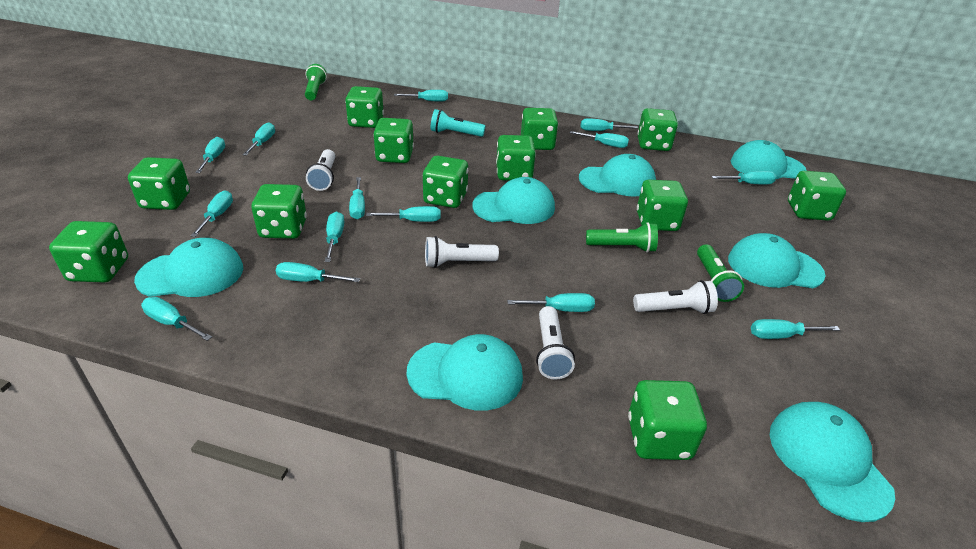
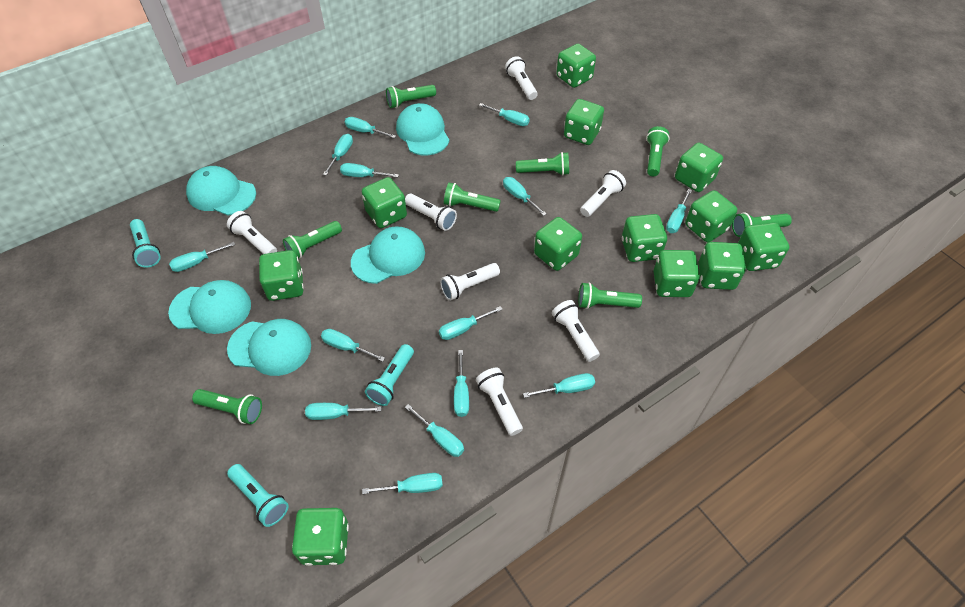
green flashlight: [305,64,327,100] [586,222,658,253] [697,244,744,302] = 3 -> [192,389,262,424] [283,221,342,258] [386,85,436,108] [444,183,501,212] [516,152,569,175] [578,282,642,309] [646,126,670,176] [732,212,792,237] = 8
turquoise cap: [134,238,243,297] [407,334,523,411] [472,177,555,224] [579,154,656,197] [728,233,825,288] [731,140,807,179] [770,402,895,522] = 7 -> [168,280,251,334] [186,166,256,216] [227,319,311,376] [351,226,425,284] [396,103,449,156] = 5
turquoise flashlight: [431,109,485,137] = 1 -> [130,219,161,267] [227,464,289,527] [365,344,414,406] = 3
white flashlight: [306,149,335,191] [425,236,499,268] [536,306,575,380] [633,280,718,314] = 4 -> [227,211,277,254] [405,194,457,231] [440,263,500,301] [476,368,523,436] [505,56,538,100] [552,300,600,362] [580,170,626,217] = 7

